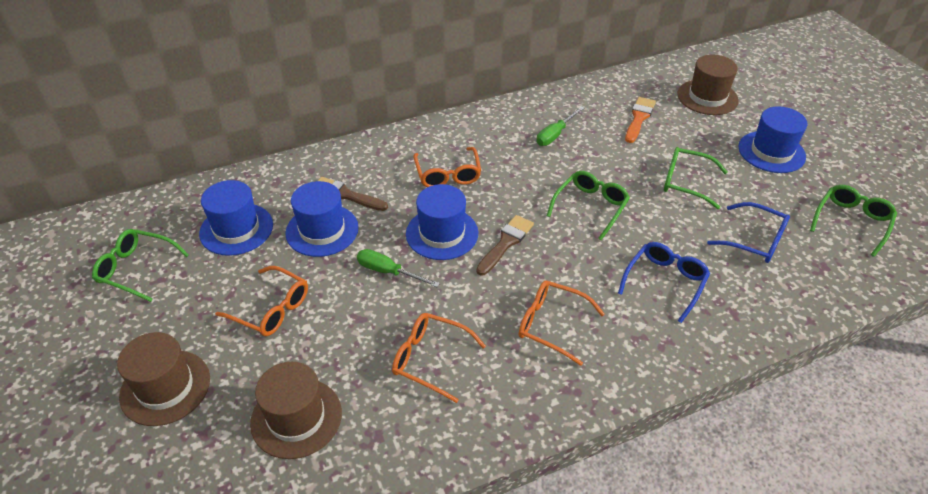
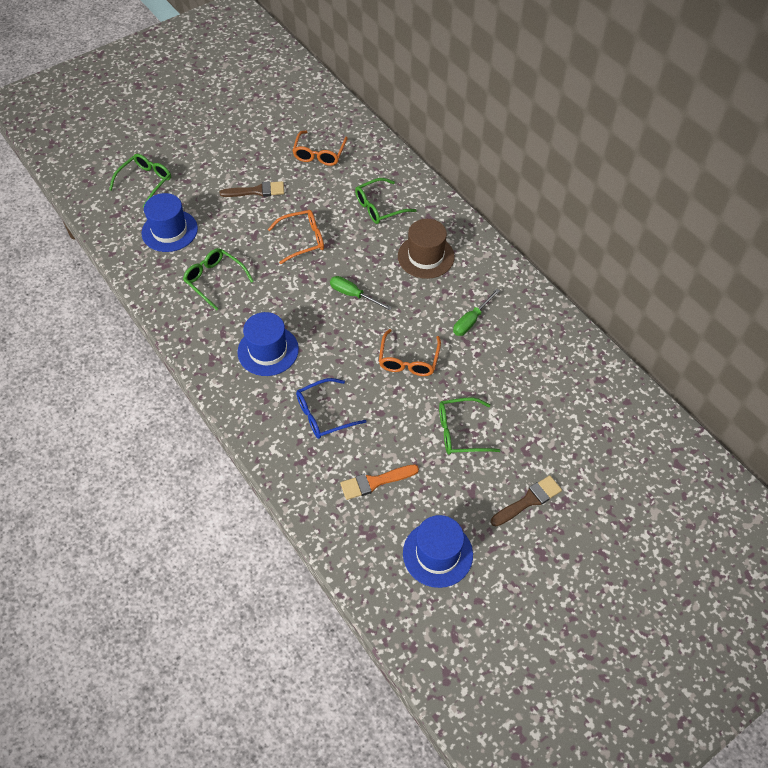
blue glasses: [618,242,710,323] [707,202,790,263] = 2 -> [296,378,366,439] = 1
blue hat: [199,180,273,256] [286,181,359,257] [406,184,478,260] [738,106,808,173] = 4 -> [142,193,198,252] [237,312,299,376] [403,515,473,588] = 3
brown hat: [117,332,210,426] [250,362,342,459] [677,55,739,115] = 3 -> [398,219,455,279] = 1
orange glasses: [215,266,308,336] [392,313,486,403] [413,147,481,187] [519,281,605,366] = 4 -> [268,210,324,264] [292,131,348,166] [379,329,441,376] = 3

